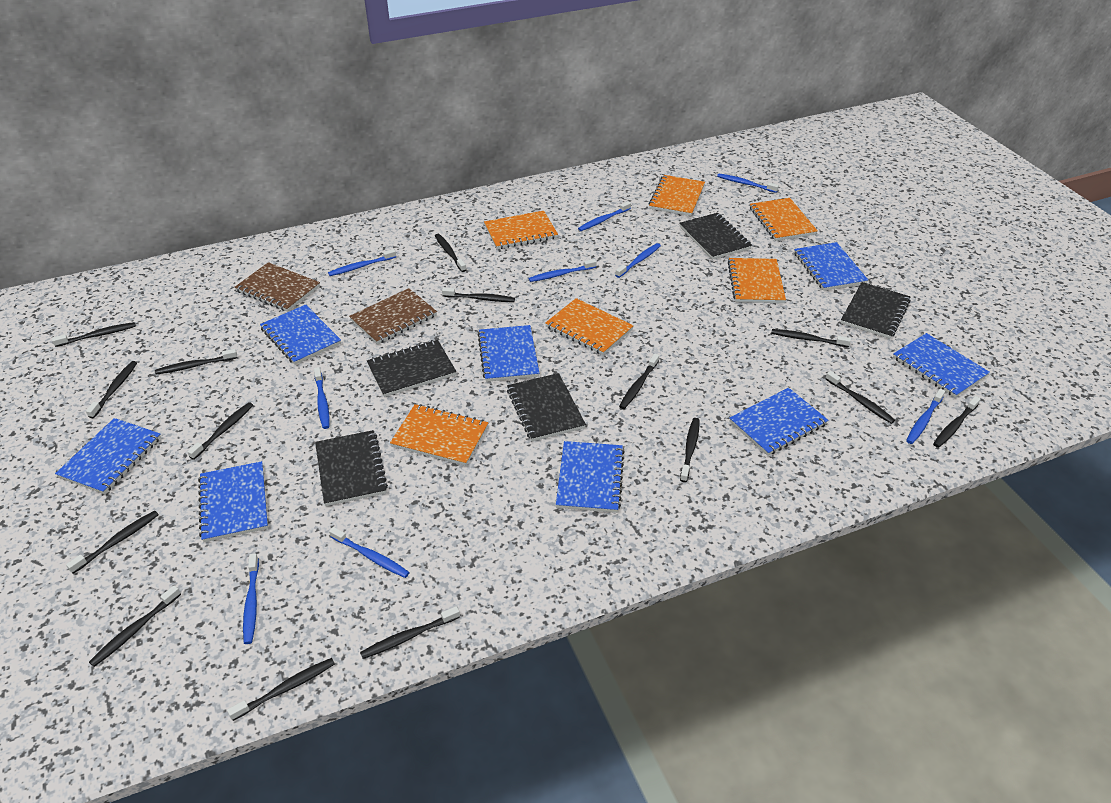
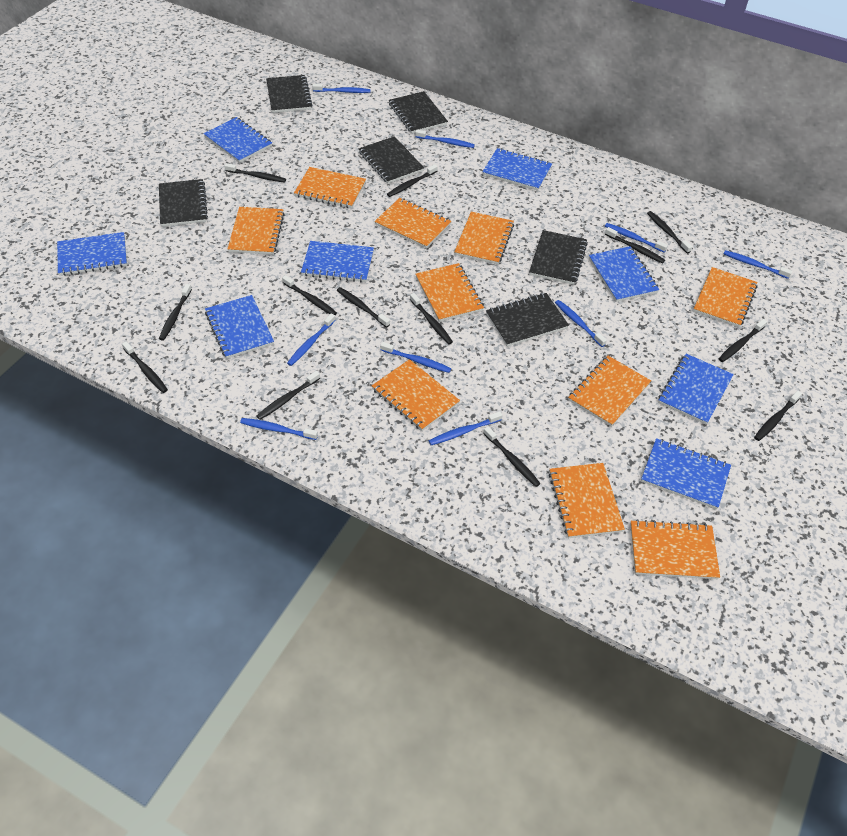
black notebook: [315,430,388,506] [367,340,456,397] [507,373,586,441] [679,213,752,260] [841,282,911,339] = 5 -> [159,179,208,227] [266,75,313,113] [359,136,424,184] [389,91,448,134] [486,293,569,347] [529,230,588,285] = 6
black toothbrush: [52,322,136,347] [66,510,159,574] [86,361,137,418] [89,585,181,667] [155,349,237,375] [187,402,253,460] [227,658,335,721] [360,606,460,659] [435,234,466,272] [442,287,515,302] [619,354,659,409] [680,418,700,482] [771,329,851,347] [826,371,895,424] [933,396,981,448] = 15 -> [122,341,168,393] [159,284,192,341] [225,163,286,183] [257,371,320,420] [282,275,337,315] [337,287,390,328] [387,164,438,197] [410,293,453,345] [483,426,541,487] [605,227,665,264] [647,211,692,253] [718,319,767,362] [754,391,802,441] = 13
brown notebook: [234,262,320,312] [349,288,437,345] = 2 -> none = 0
orange notebook: [390,404,488,466] [484,211,558,249] [545,298,634,355] [649,175,705,216] [728,258,786,303] [750,198,818,241] = 6 -> [228,207,285,255] [294,167,366,208] [372,359,460,431] [374,198,451,249] [416,263,484,322] [454,212,514,265] [549,463,625,538] [568,356,651,427] [630,519,720,579] [693,267,758,327] = 10

